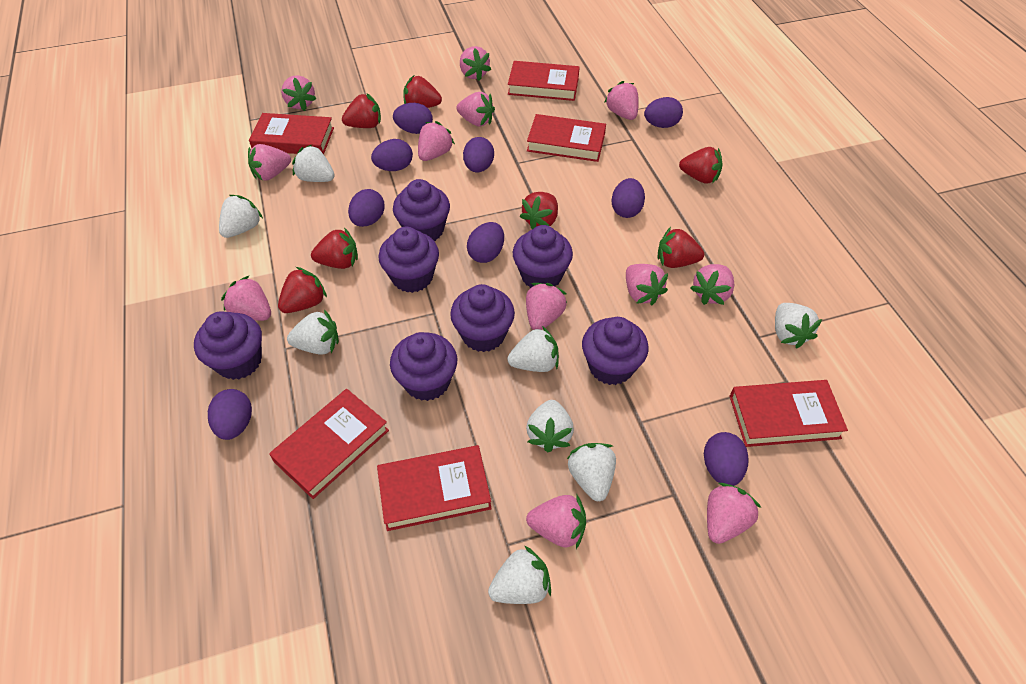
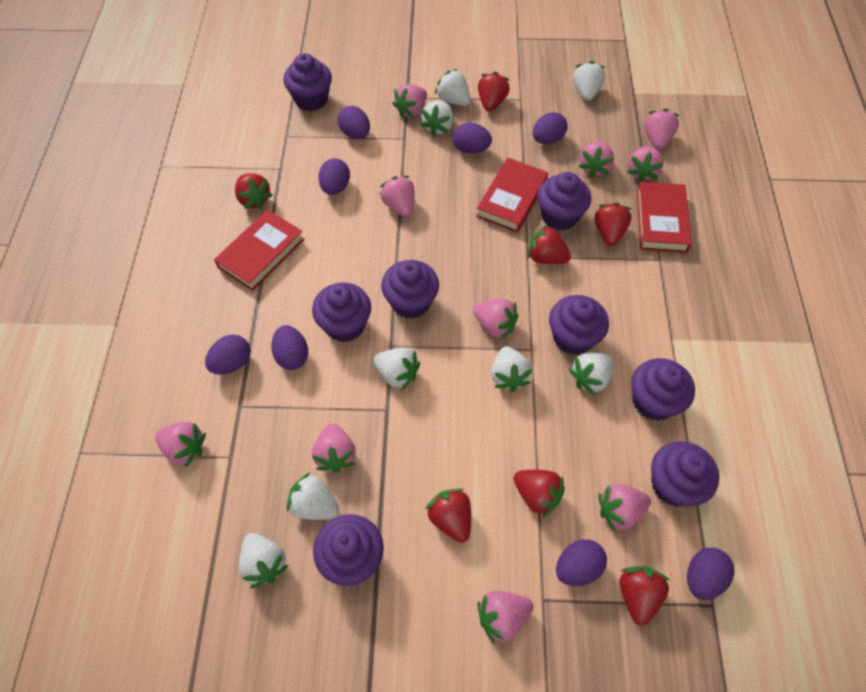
pink strawberry: [221,276,271,321] [248,144,291,181] [281,75,316,111] [418,121,455,161] [457,92,495,127] [460,46,491,81] [526,283,567,330] [526,495,586,549] [604,81,639,120] [626,264,668,305] [690,264,734,305] [707,483,761,544] = 12 -> [155,422,206,467] [312,423,356,473] [380,176,415,217] [392,84,427,118] [473,299,518,340] [477,591,534,644] [578,141,614,178] [598,484,651,532] [627,146,663,183] [644,109,680,149] = 10
purple cupcake: [194,311,262,380] [378,227,439,293] [390,332,457,401] [393,179,450,241] [450,284,515,352] [513,225,573,288] [582,317,649,385] = 7 -> [283,53,332,111] [312,282,371,342] [313,514,384,586] [381,260,439,319] [537,172,591,231] [549,295,609,355] [631,358,695,421] [651,441,719,507] = 8
purple egg: [208,389,252,440] [348,189,385,227] [371,139,413,171] [393,103,433,134] [463,137,494,172] [467,222,504,263] [612,178,645,218] [644,97,683,128] [704,432,748,486] = 9 -> [205,335,251,375] [271,325,308,370] [318,158,350,195] [338,106,370,139] [453,123,492,154] [533,112,568,144] [556,539,607,586] [687,548,735,600] = 8
red book: [249,113,334,154] [269,389,389,499] [377,445,492,531] [508,61,580,101] [527,114,606,162] [730,380,848,447] = 6 -> [214,210,304,291] [476,157,548,233] [637,182,692,253] = 3

